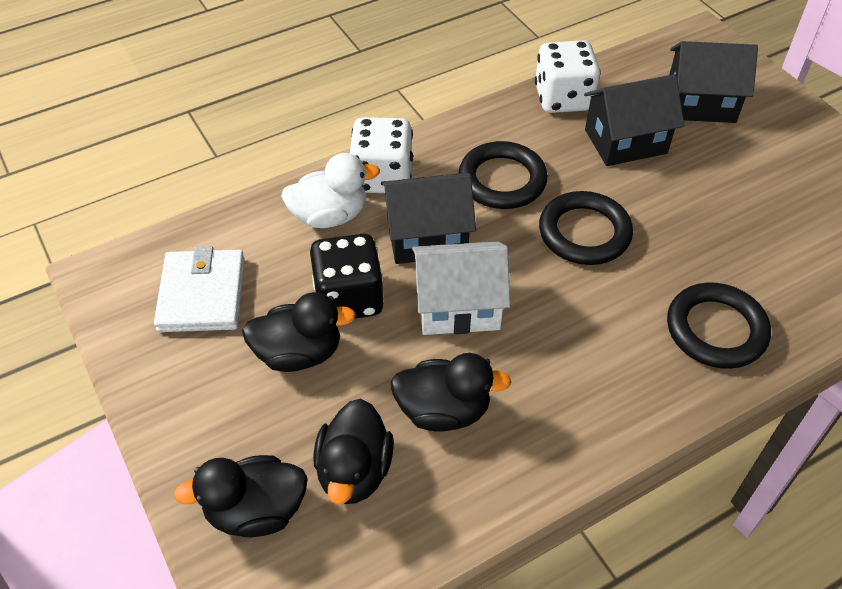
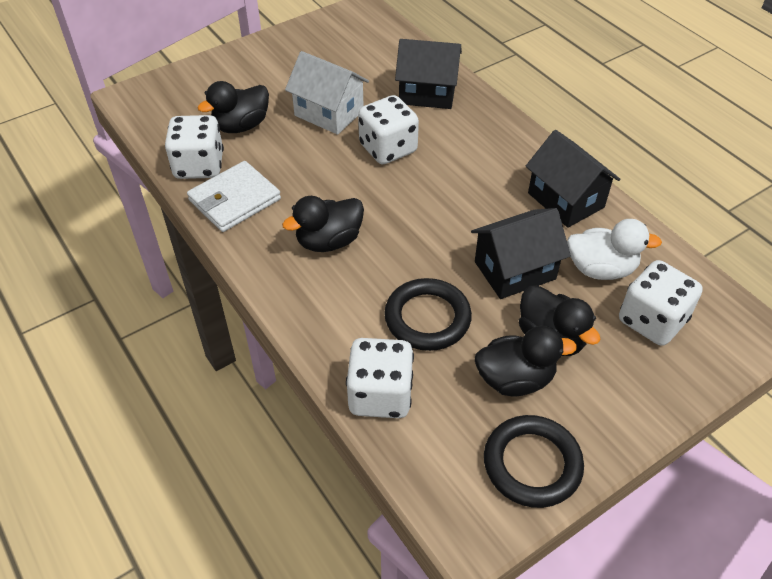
black dice: [310,234,384,319] = 1 -> none = 0
black ring: [458,141,548,209] [539,191,633,265] [667,282,771,369] = 3 -> [384,278,472,351] [484,415,584,508] = 2
white dice: [350,117,413,193] [535,40,601,113] = 2 -> [165,115,224,179] [346,338,414,418] [358,95,419,164] [619,260,703,346] = 4

